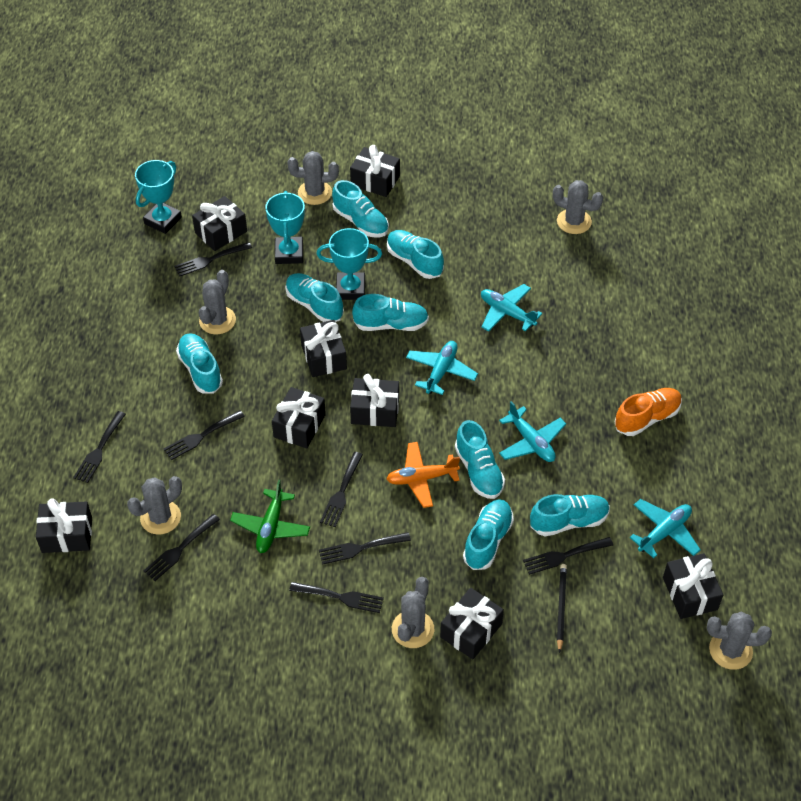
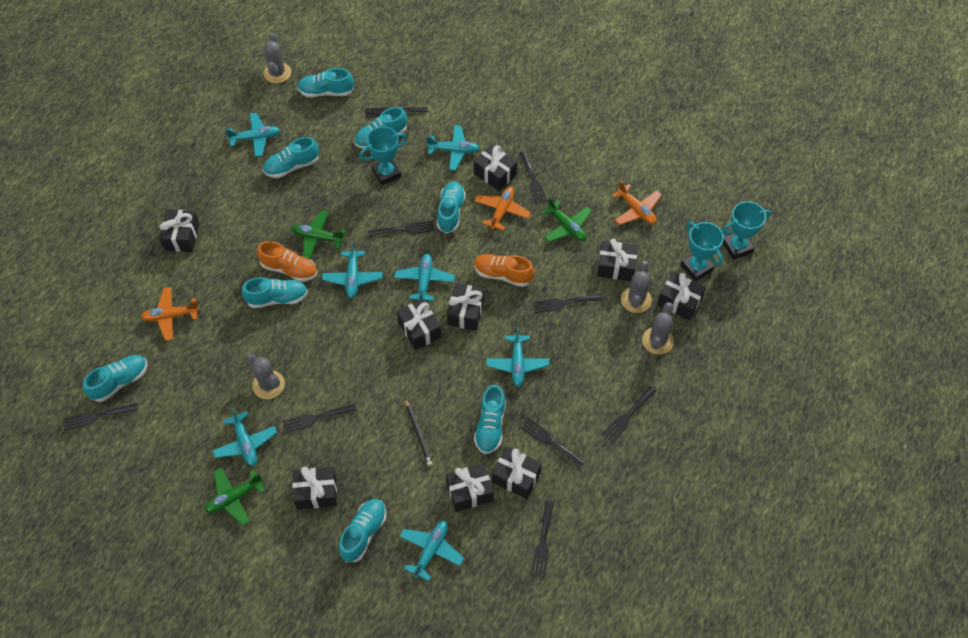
black fork: [73,411,126,483] [144,514,220,581] [163,410,245,460] [174,242,252,277] [289,582,384,613] [319,532,411,565] [320,452,363,527] [523,537,613,575] = 8 -> [63,403,138,430] [283,404,356,433] [365,107,428,118] [368,221,435,237] [519,151,548,204] [520,418,585,468] [531,501,554,577] [533,294,603,313] [603,386,656,442] = 9
black gift: [36,498,92,553] [192,196,247,251] [272,387,326,448] [300,320,347,377] [350,145,400,197] [350,374,399,427] [440,588,504,659] [663,553,723,619] = 8 -> [159,210,200,252] [293,466,337,510] [397,299,441,350] [446,463,494,512] [447,283,484,331] [474,144,517,191] [492,447,542,499] [597,238,638,281] [657,272,706,320] = 9
green plane: [230,480,310,553] = 1 -> [205,468,266,526] [291,210,346,259] [541,197,592,242] = 3
grey cactus: [127,476,182,535] [199,270,236,334] [287,151,339,205] [392,577,434,648] [553,180,603,234] [707,611,772,670] = 6 -> [246,353,285,399] [264,33,291,83] [621,261,652,313] [642,302,674,355] = 4
orange plane: [387,442,460,508] = 1 -> [141,287,200,341] [475,187,531,231] [612,180,662,225] = 3
orange shoe: [614,388,682,436] = 1 -> [257,241,317,282] [474,254,534,287] = 2
turquoise plane: [406,341,478,395] [481,284,542,332] [499,401,566,462] [630,499,701,558] = 4 -> [212,408,277,466] [225,113,280,157] [322,242,383,298] [394,254,455,301] [400,521,464,581] [426,125,480,170] [486,327,549,387] = 7

